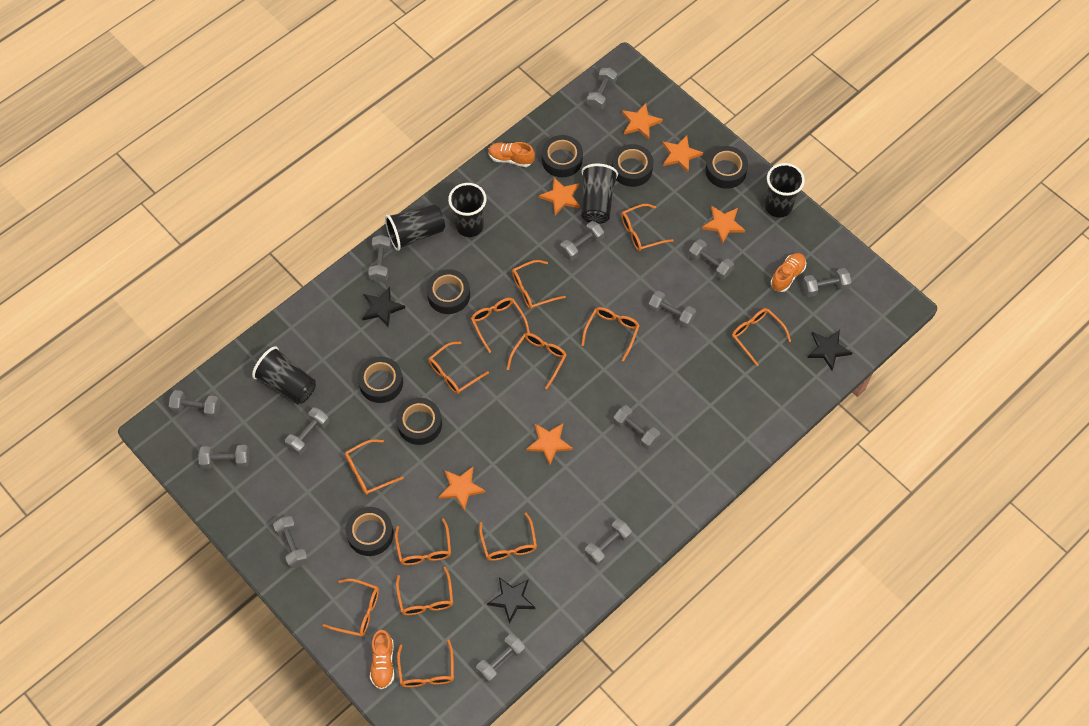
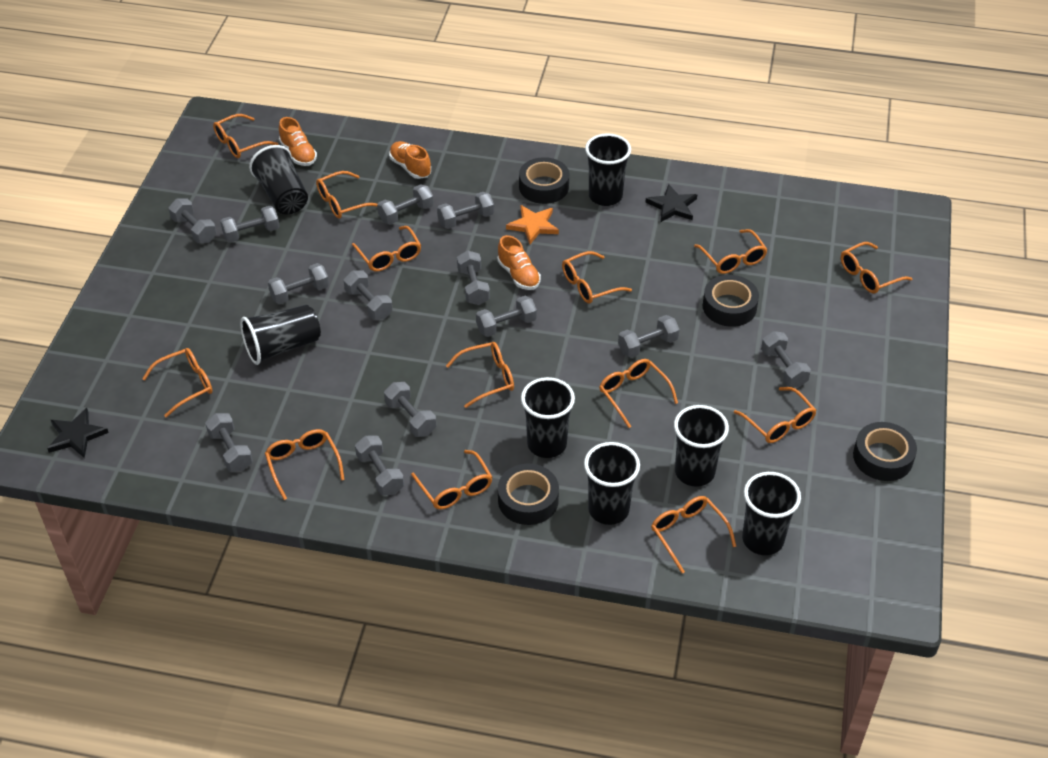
black cup: [252,346,316,404] [385,204,445,251] [448,183,487,237] [581,164,618,224] [765,163,805,218] = 5 -> [240,305,321,365] [249,145,308,214] [521,377,575,458] [584,442,640,525] [585,133,631,206] [674,405,729,487] [742,472,801,555] = 7
black star: [362,287,405,328] [487,577,535,624] [807,330,852,370] = 3 -> [47,408,109,458] [645,184,697,222] = 2
black tape: [346,507,394,556] [358,357,403,403] [396,398,442,445] [426,269,470,314] [542,135,583,177] [612,144,653,187] [705,146,748,189] = 7 -> [498,464,559,525] [519,157,569,204] [703,275,759,327] [853,422,917,481] = 4
orange star: [439,467,486,511] [526,423,573,465] [539,177,580,215] [622,103,663,139] [662,135,703,172] [702,206,745,244] = 6 -> [506,205,559,244] = 1

